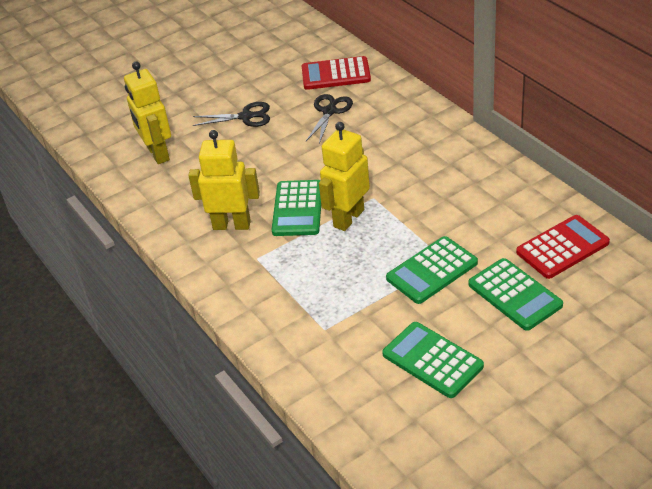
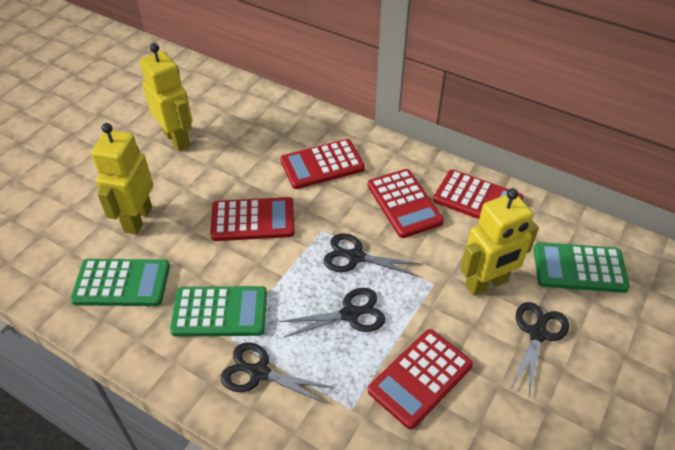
black scissors: [193,102,270,127] [306,94,353,144] = 2 -> [221,342,334,404] [279,288,386,338] [323,233,422,277] [510,302,569,398] = 4
green calculator: [271,180,321,236] [382,322,484,398] [386,236,478,304] [468,258,563,331] = 4 -> [70,259,170,306] [170,286,267,337] [534,242,630,293] = 3
red calculator: [302,56,371,90] [516,215,610,279] = 2 -> [210,197,294,241] [280,139,365,189] [368,169,444,238] [368,329,473,429] [433,170,524,219] = 5

